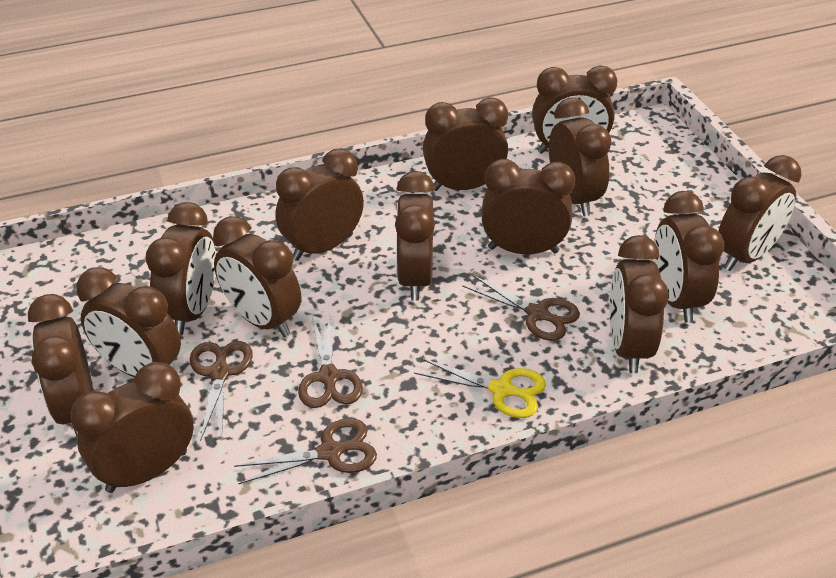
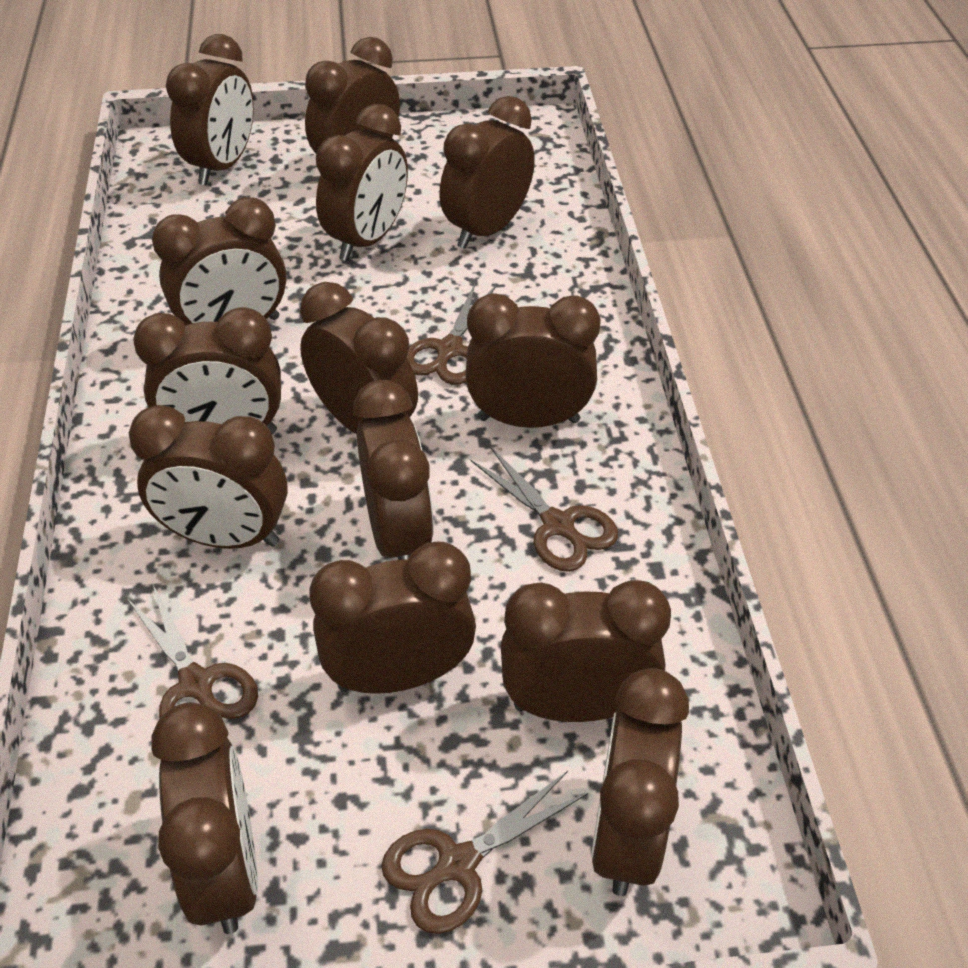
yellow scissors: [414,358,546,418] = 1 -> none = 0

